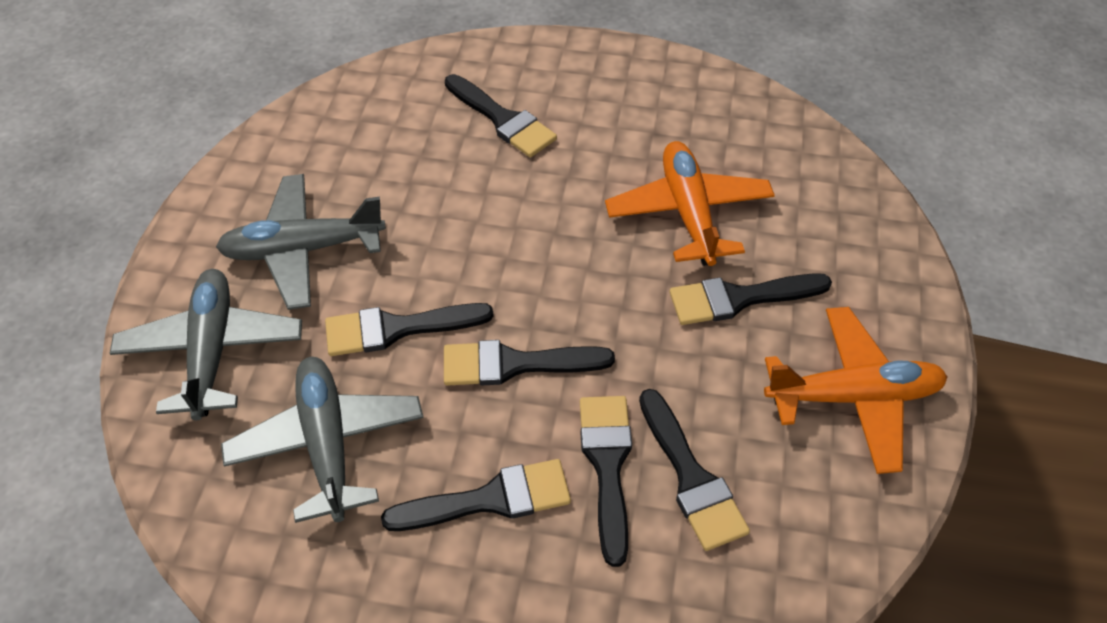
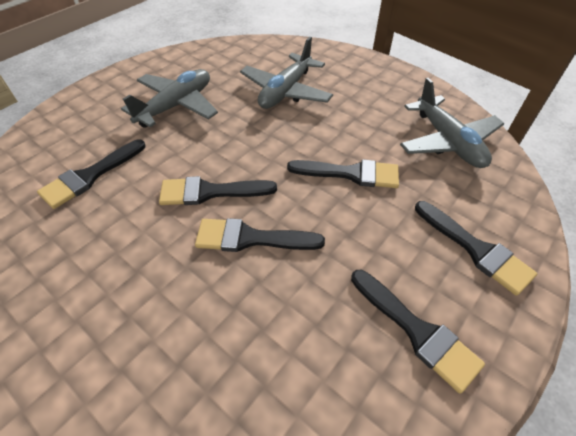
black brush: [325,303,494,356] [381,459,571,531] [444,340,615,386] [445,74,557,157] [580,396,632,567] [639,389,750,551] [669,273,832,325] = 7 -> [37,139,146,209] [159,176,277,205] [195,218,325,252] [287,159,399,188] [351,270,485,394] [415,201,537,296] = 6
orange plane: [605,141,775,266] [764,307,948,474] = 2 -> none = 0

